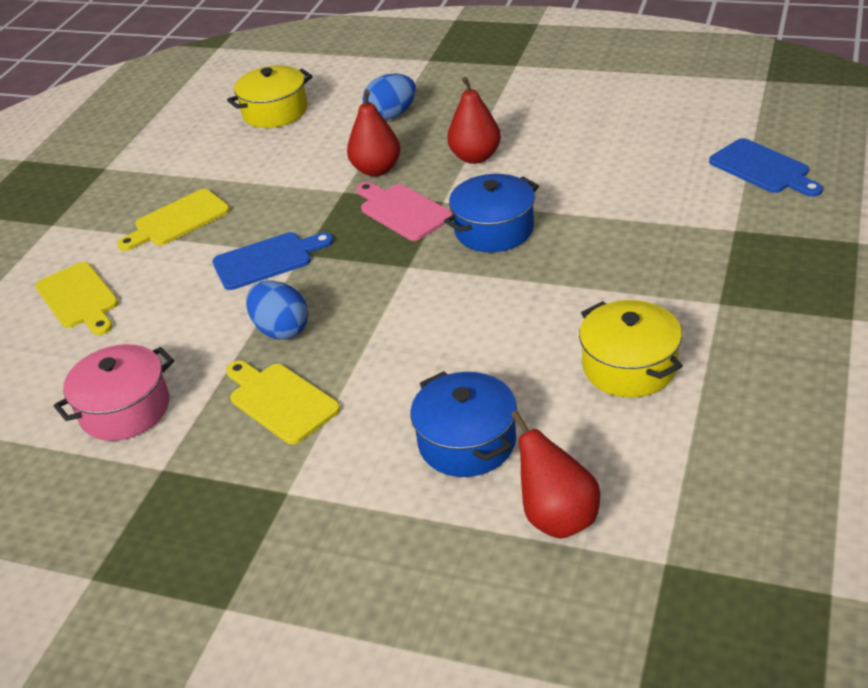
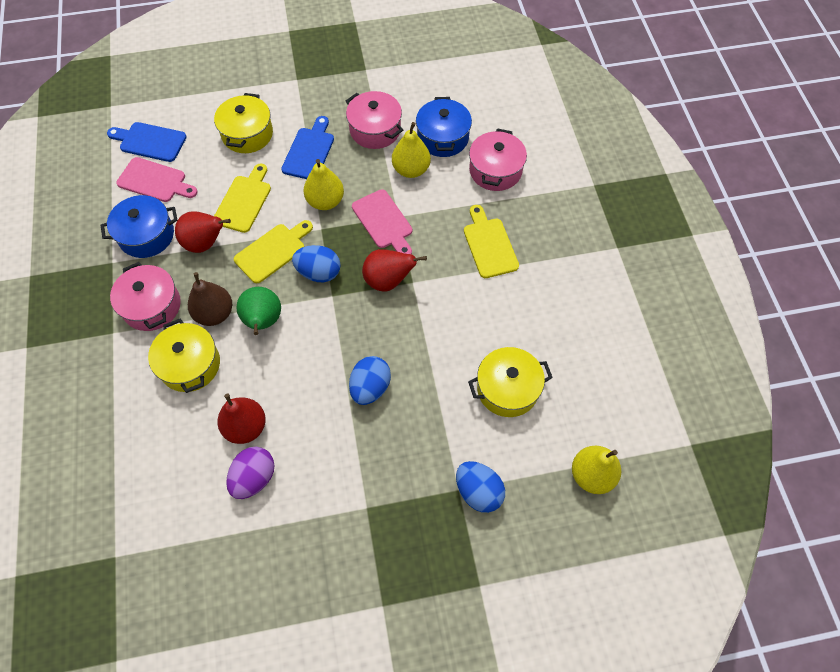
blue egg: [246,280,308,340] [363,74,416,120] = 2 -> [292,245,341,282] [349,356,391,405] [456,461,505,513] = 3
brown pear: none = 0 -> [188,272,232,326] = 1
green pear: none = 0 -> [236,287,281,335] = 1
pink cutting board: [357,182,453,241] = 1 -> [116,157,198,202] [352,189,412,254] = 2
pink pot: [54,344,174,441] = 1 -> [110,262,181,331] [346,91,403,149] [469,128,527,191] = 3
purple egg: none = 0 -> [226,446,275,499] = 1
yellow pear: none = 0 -> [303,159,344,210] [392,122,431,178] [572,446,621,494] = 3
yellow pot: [227,65,313,128] [579,300,683,397] = 2 -> [148,318,220,393] [214,93,273,153] [468,347,553,417] = 3

